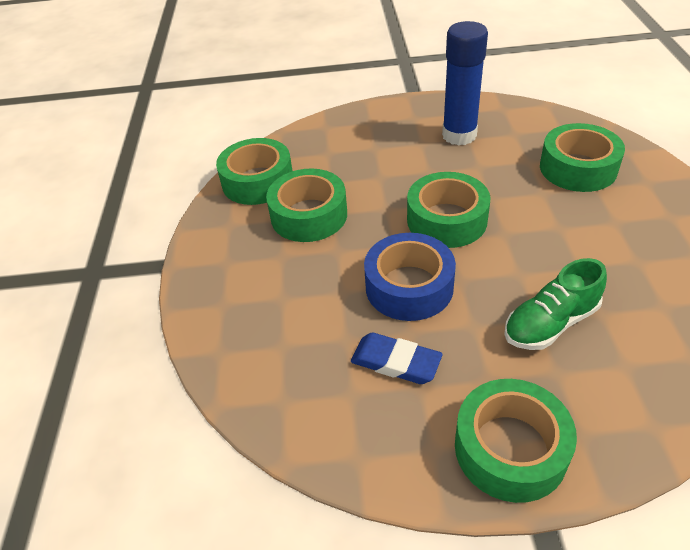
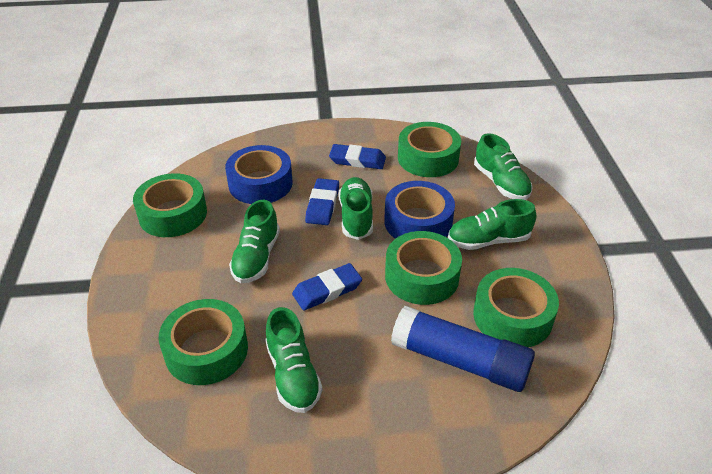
blue eraser: [351,333,443,384] = 1 -> [292,263,362,311] [305,178,339,225] [329,144,386,169] = 3
blue tape: [364,233,456,321] = 1 -> [225,145,293,204] [384,181,455,239] = 2
green shoe: [504,258,607,350] = 1 -> [229,200,280,283] [265,307,322,413] [339,177,373,240] [448,199,536,250] [474,133,532,200] = 5

